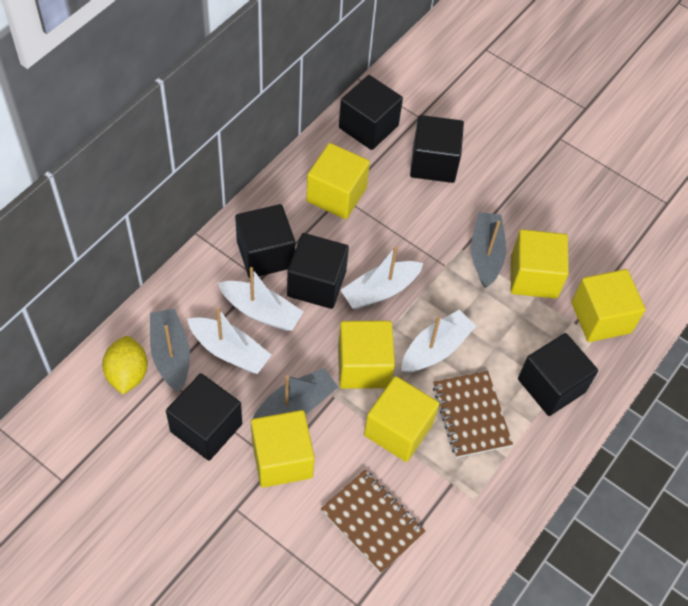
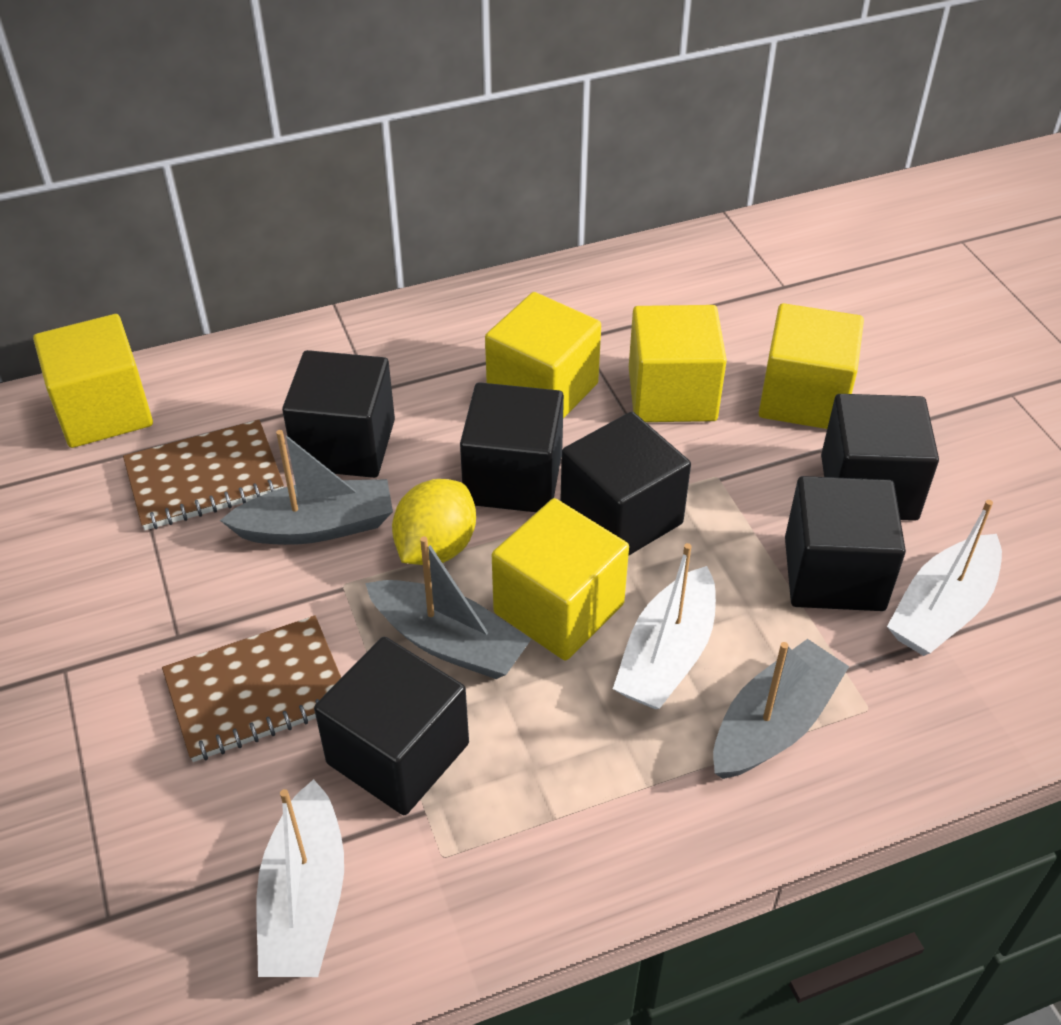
white boat: [187,307,271,374] [218,267,304,331] [341,246,423,309] [401,310,476,373] = 4 -> [257,779,344,977] [613,543,716,709] [887,500,1002,656] = 3
yellow cube: [251,410,315,488] [306,143,370,219] [338,321,395,389] [364,376,439,462] [511,229,569,299] [571,269,646,342] = 6 -> [33,314,153,448] [485,292,601,419] [492,498,629,661] [629,305,727,422] [759,303,864,429] = 5

